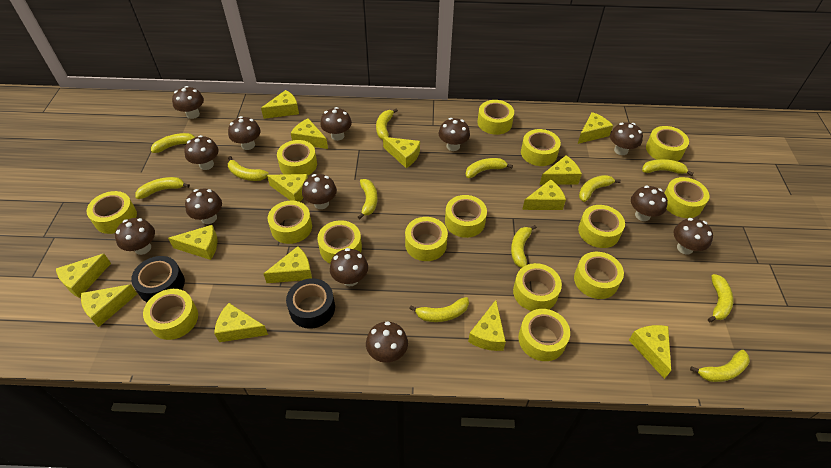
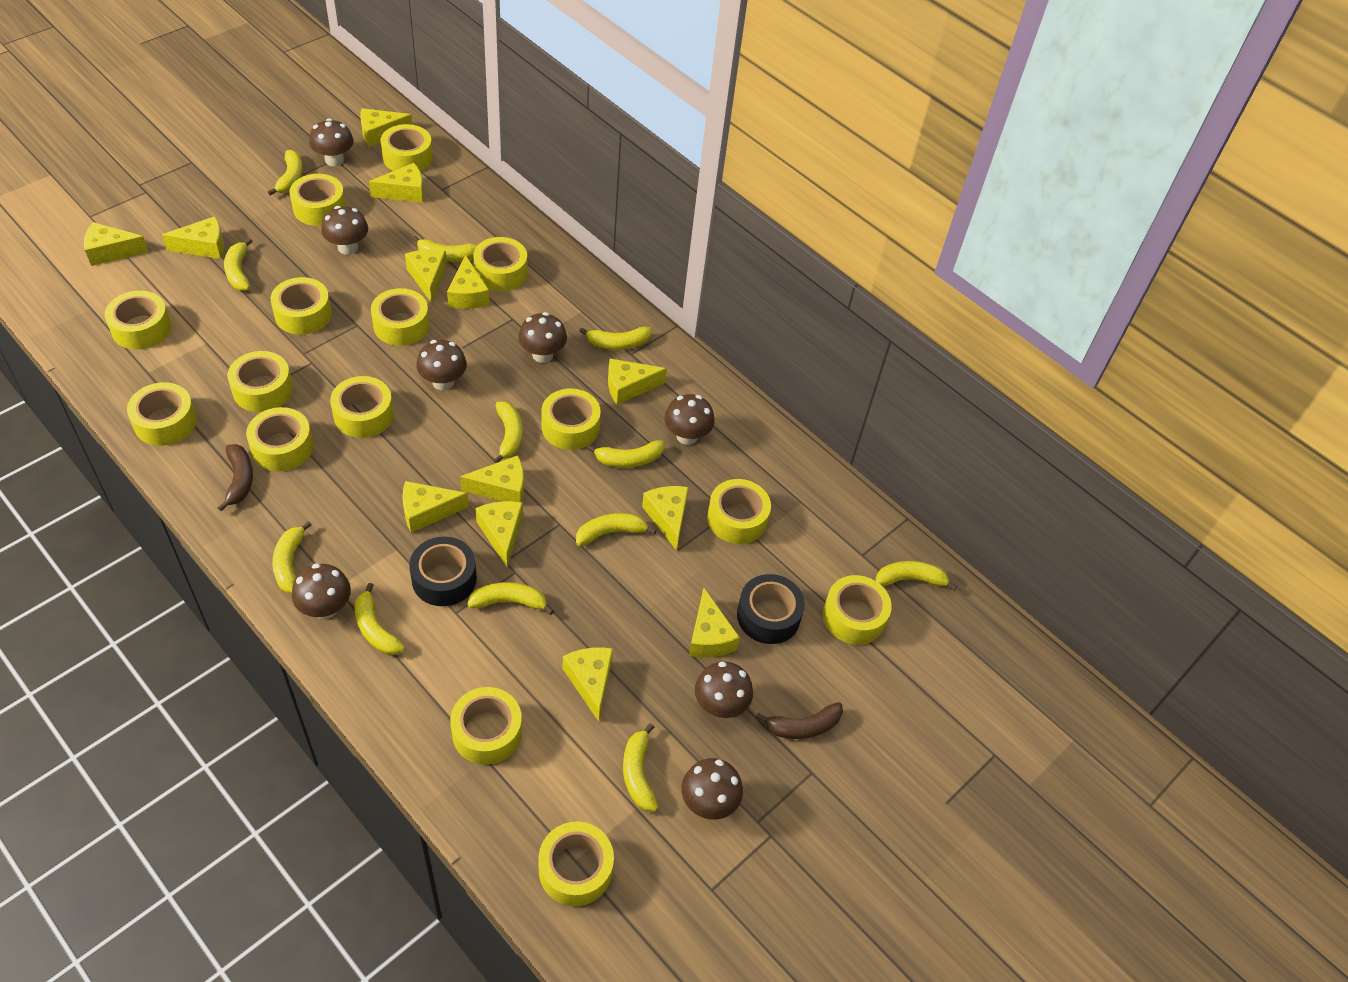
brown banana: none = 0 -> [218,444,253,512] [756,702,843,739] = 2
brown mushroom: [115,218,155,255] [172,86,204,119] [185,135,219,170] [185,189,222,224] [228,116,261,150] [302,174,337,209] [320,107,352,141] [330,248,368,286] [366,321,408,363] [439,118,470,151] [610,122,643,155] [631,185,668,221] [674,218,713,255] = 13 -> [292,563,351,619] [309,118,354,166] [321,206,368,255] [416,340,467,390] [518,312,567,363] [665,394,715,445] [681,758,743,820] [695,661,753,718] = 8
yellow cheese: [56,254,111,298] [81,284,137,327] [168,225,217,260] [214,303,268,342] [261,90,299,119] [263,246,312,283] [267,174,308,202] [291,118,328,149] [383,137,420,168] [468,300,506,351] [522,179,566,210] [540,155,582,185] [578,112,613,144] [629,325,671,379] = 14 -> [84,222,149,266] [162,216,224,259] [360,108,412,147] [369,163,424,203] [402,481,469,533] [405,249,447,303] [447,255,490,309] [460,455,524,502] [475,501,523,567] [563,647,613,722] [608,359,667,405] [642,486,689,551] [689,588,740,658] = 13

